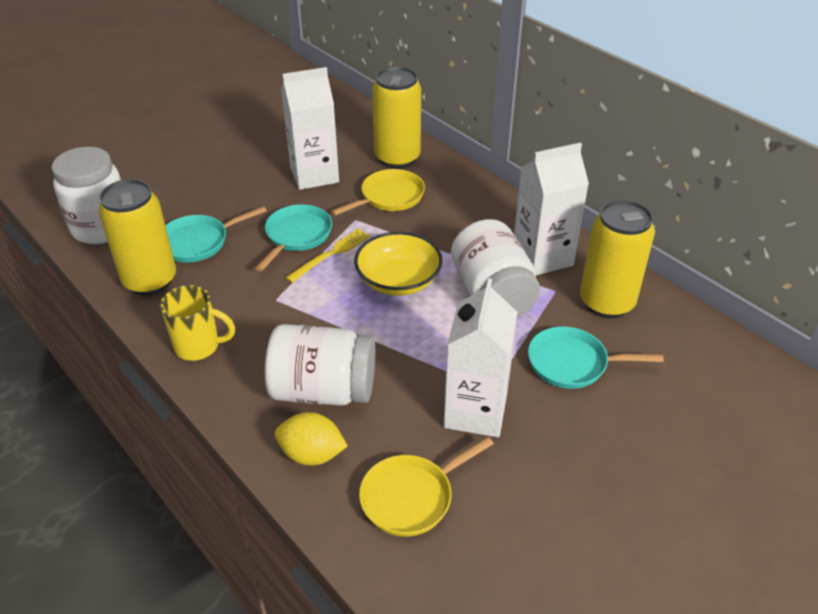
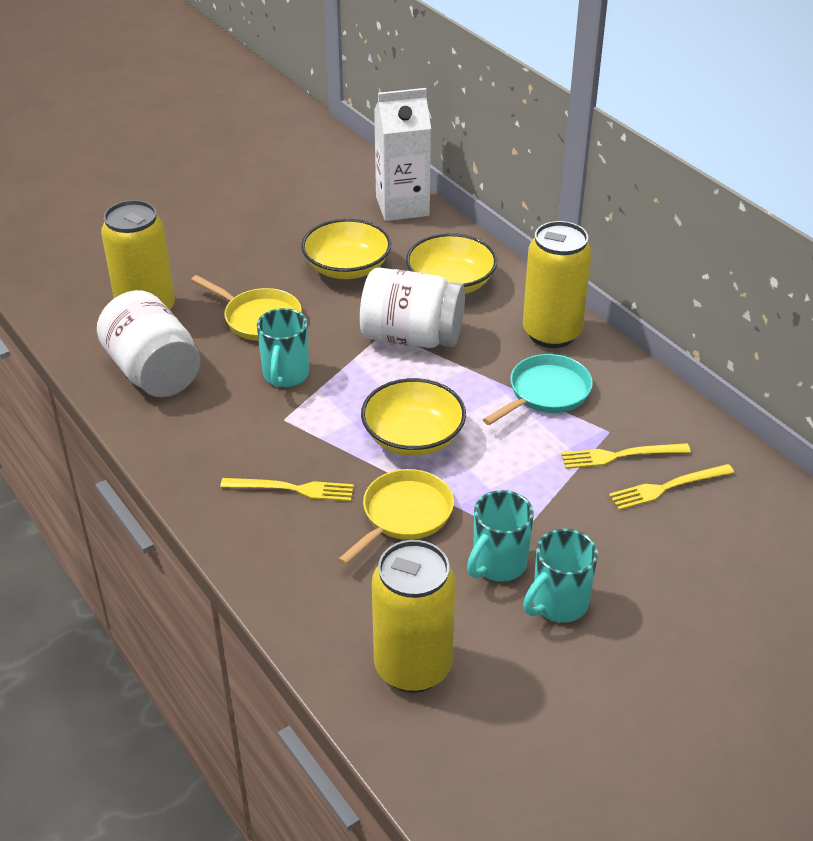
turquoise mug: none = 0 -> [257,308,309,387] [467,490,534,582] [523,529,598,623] = 3
turquoise pan: [165,206,267,262] [255,204,332,271] [528,326,664,389] = 3 -> [483,354,593,425] = 1
white carton: [281,67,339,190] [444,278,517,437] [514,142,589,275] = 3 -> [374,88,431,221] = 1
white jar: [52,147,121,244] [265,324,375,406] [451,219,540,317] = 3 -> [97,290,201,397] [360,267,465,348] = 2
yellow bowl: [354,232,443,296] = 1 -> [301,219,391,279] [361,378,466,456] [406,233,497,294] = 3
yellow fork: [286,228,370,283] = 1 -> [220,478,354,501] [561,443,691,469] [609,464,734,510] = 3
yellow lemon: [275,412,348,466] = 1 -> none = 0
yellow mug: [160,285,235,361] = 1 -> none = 0

